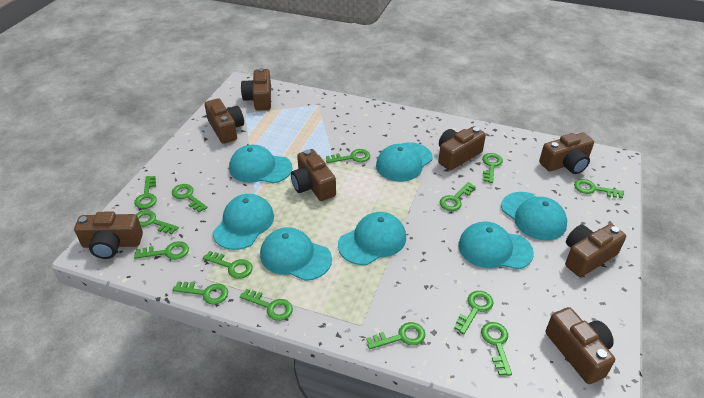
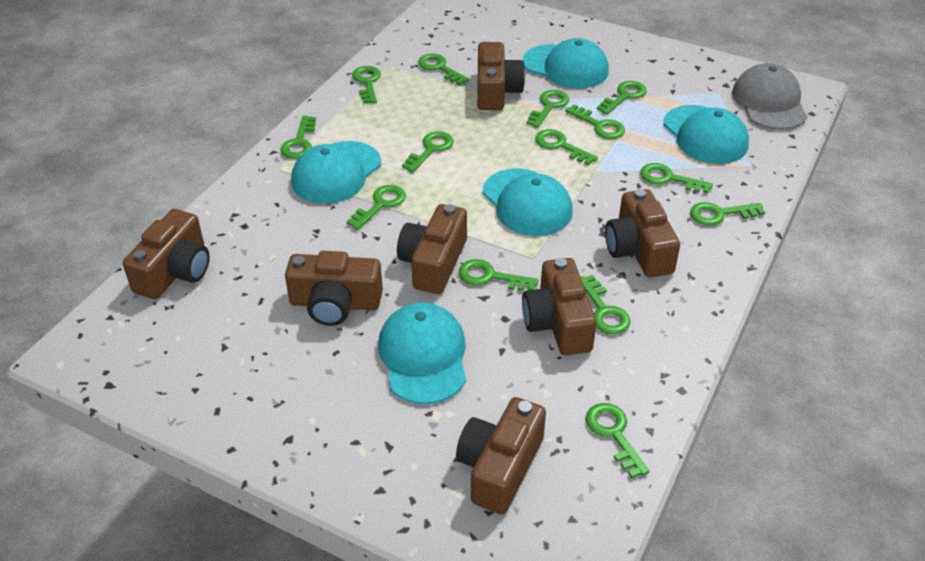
brown camera: [74,211,143,259] [205,98,244,144] [241,68,271,111] [291,149,336,201] [438,126,486,171] [539,133,594,174] [546,307,615,384] [565,224,626,277] = 8 -> [123,209,210,299] [285,251,383,326] [397,204,467,294] [456,397,546,514] [477,42,525,110] [522,258,597,355] [605,189,680,277] = 7
grey cap: none = 0 -> [732,63,807,130] = 1
turquoise cap: [213,194,274,250] [229,145,292,183] [260,227,332,281] [338,212,406,265] [376,142,433,182] [458,221,534,269] [501,192,567,240] = 7 -> [291,141,381,204] [378,303,466,404] [483,168,573,236] [523,38,609,88] [663,105,749,164] = 5

